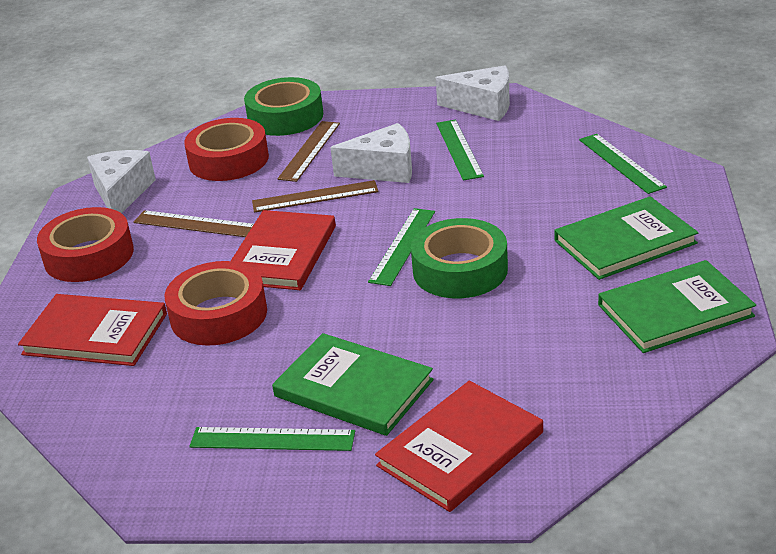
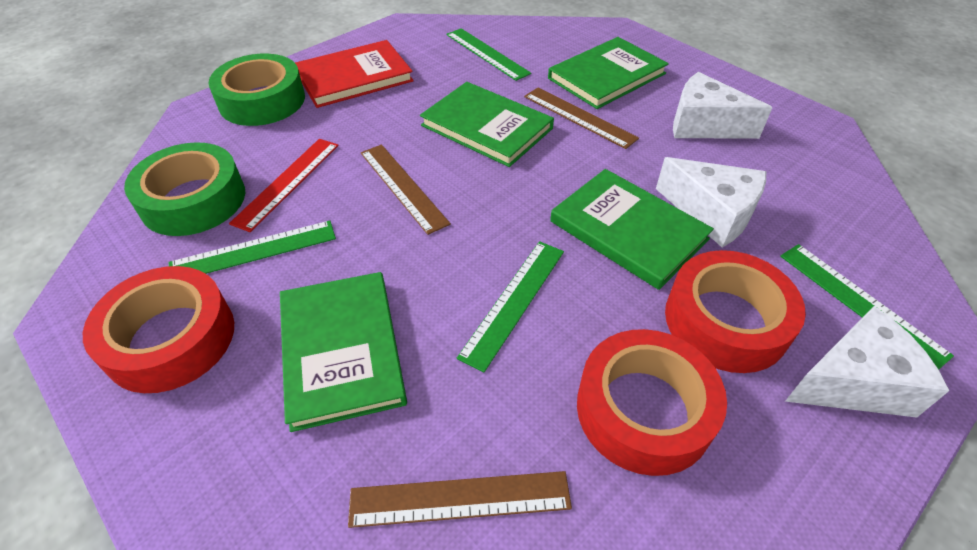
green book: [272,333,434,436] [554,196,698,280] [598,260,756,353] = 3 -> [280,272,407,432] [420,82,554,167] [548,37,669,109] [550,169,714,290] = 4
red book: [18,294,167,366] [231,210,336,290] [375,381,543,512] = 3 -> [295,40,414,108] = 1
red ruler: none = 0 -> [229,139,339,232] = 1

